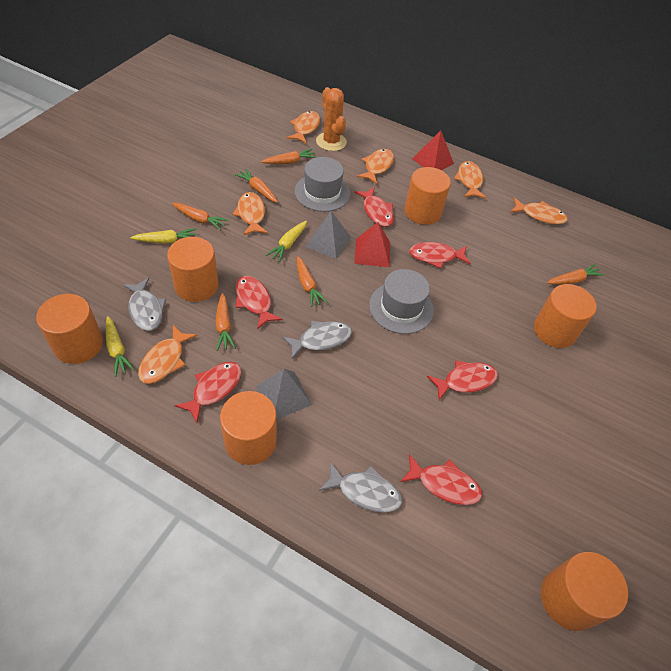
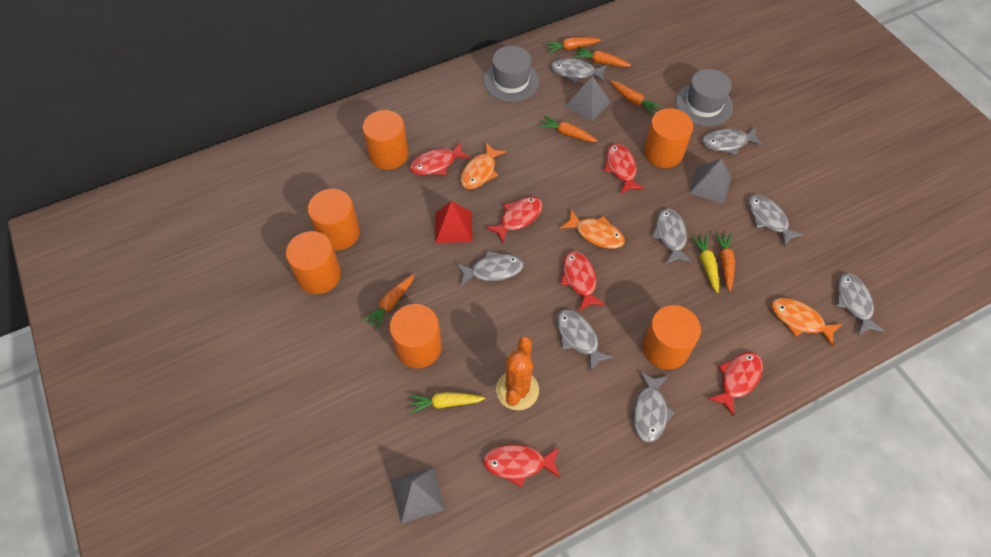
grey fish: [122,277,166,331] [282,321,352,359] [319,462,402,513] = 3 -> [456,251,523,286] [551,58,607,83] [556,310,614,373] [633,371,675,443] [652,209,692,264] [702,128,763,155] [748,195,804,247] [836,273,885,336] = 8
grey pyramid: [256,369,312,419] [305,211,351,259] = 2 -> [391,467,445,524] [565,75,611,122] [688,158,731,204] = 3
orange fish: [138,325,197,384] [232,192,268,235] [287,111,320,144] [357,149,394,184] [454,161,486,199] [510,198,568,224] = 6 -> [461,142,506,189] [560,210,625,249] [771,298,843,347] = 3
red pyramid: [354,222,390,267] [412,130,454,170] = 2 -> [435,201,473,243] = 1
yellow carrot: [106,316,135,377] [130,228,196,244] [266,221,307,262] = 3 -> [409,392,485,414] [690,234,719,293] = 2

